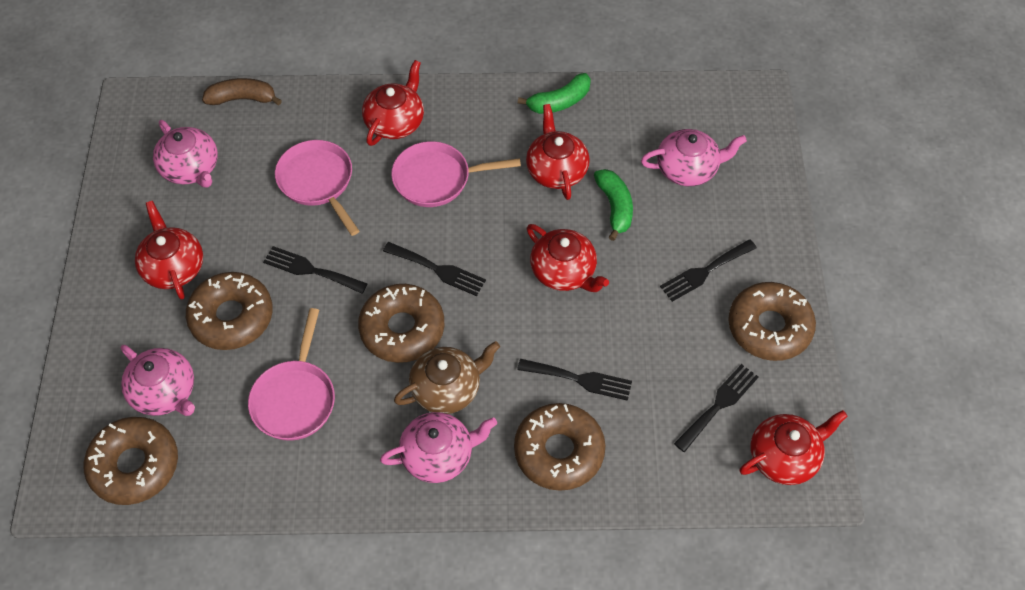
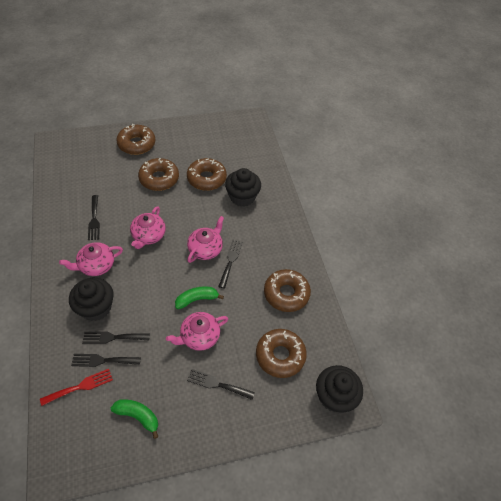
black cupcake: none = 0 -> [69,278,114,321] [225,168,261,207] [316,365,363,413] = 3
brown banana: [202,78,282,105] = 1 -> none = 0
brown teapot: [394,341,500,414] = 1 -> none = 0
pink pan: [248,308,335,441] [275,140,359,236] [391,141,521,207] = 3 -> none = 0
red fork: none = 0 -> [40,369,113,406] = 1
red teapot: [135,201,203,299] [362,60,424,146] [526,104,590,200] [527,224,609,292] [739,410,848,485] = 5 -> none = 0

